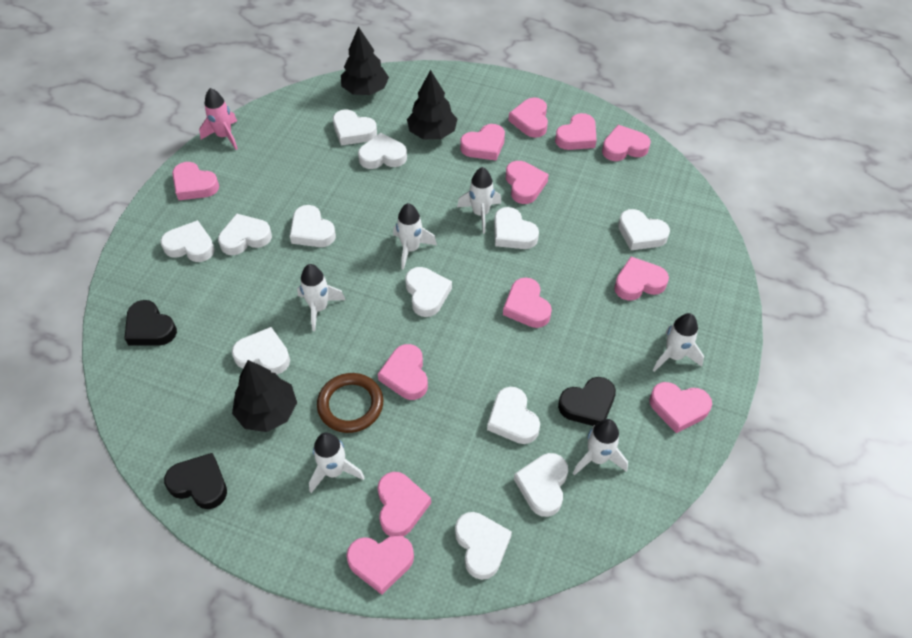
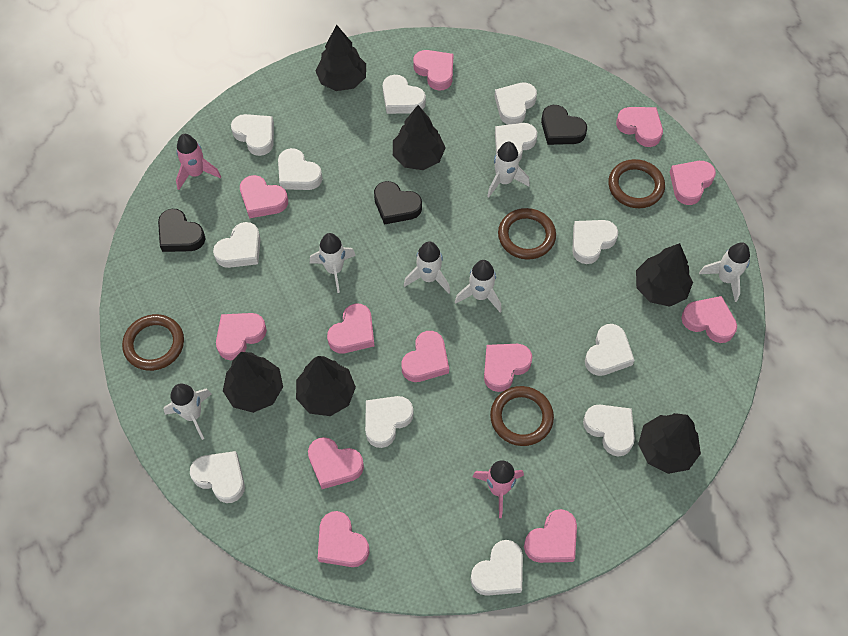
black tree: [232,360,297,432] [341,26,389,95] [407,70,457,139] = 3 -> [223,352,283,413] [296,356,356,416] [315,25,366,91] [393,105,445,170] [636,243,693,307] [638,413,701,474] = 6
brown ring: [317,373,383,433] = 1 -> [122,314,184,371] [490,386,554,446] [498,208,556,260] [608,159,665,208] = 4
pink rocket: [199,88,238,150] = 1 -> [176,134,221,190] [472,460,524,518] = 2

